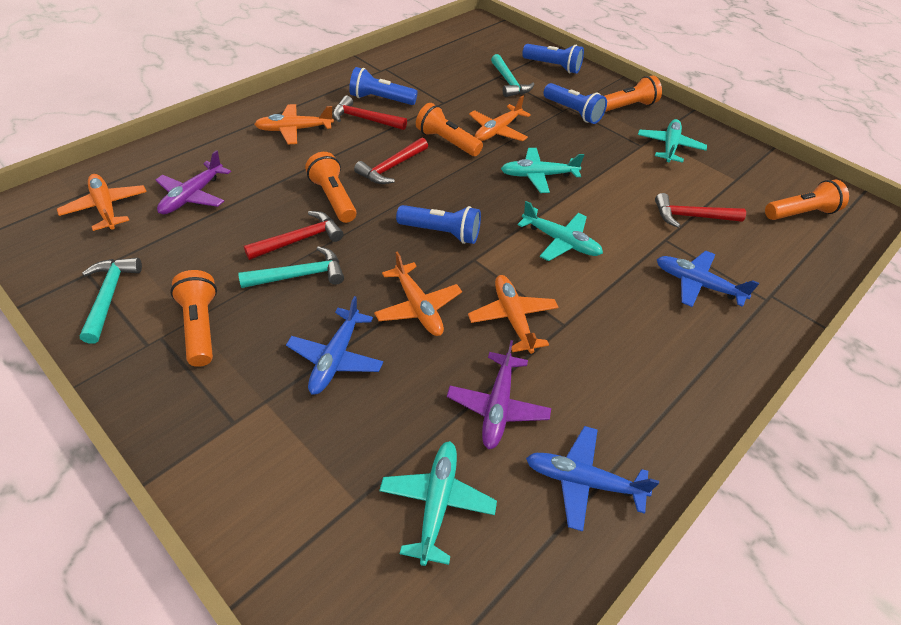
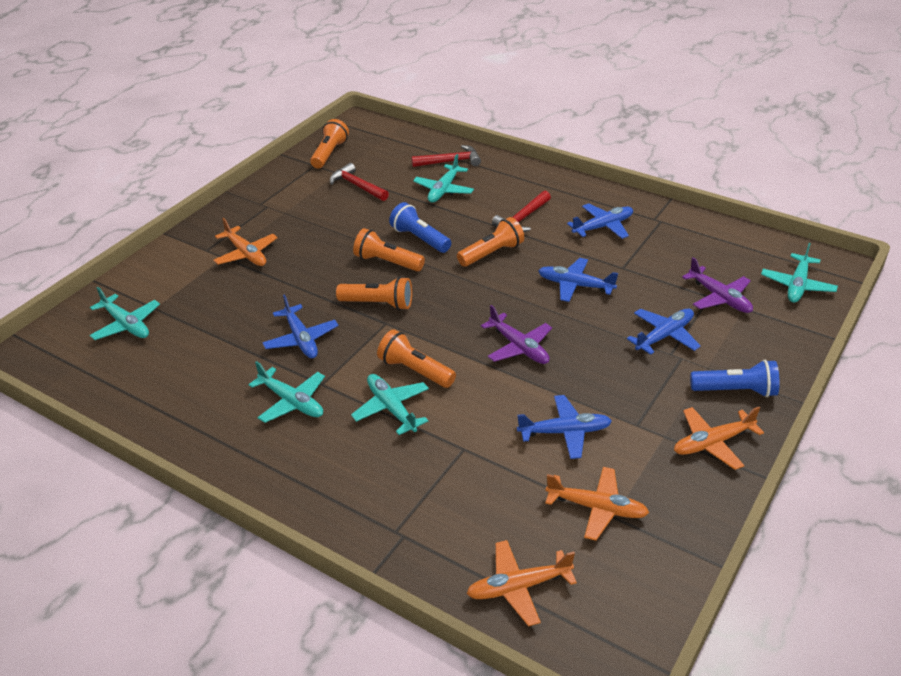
blue flashlight: [349,67,418,105] [396,205,481,244] [522,44,584,74] [543,83,607,124] = 4 -> [389,202,451,253] [690,360,780,397] = 2
blue plane: [286,296,383,394] [526,426,659,531] [657,251,759,307] = 3 -> [262,294,339,358] [517,395,612,459] [538,258,618,302] [567,203,633,239] [627,309,701,355] = 5
orange plane: [57,174,147,231] [254,104,334,144] [374,251,462,336] [468,275,559,354] [469,96,531,141] = 5 -> [213,218,278,266] [466,540,577,626] [545,467,649,541] [674,407,764,470] = 4
red hammer: [244,211,344,260] [333,95,407,130] [354,137,428,184] [655,193,746,228] = 4 -> [330,163,389,201] [411,145,481,167] [492,191,551,232] = 3
turquoise hammer: [79,258,142,344] [238,246,344,288] [491,54,535,97] = 3 -> none = 0
turquoise plane: [379,441,497,566] [501,148,584,193] [518,201,603,261] [638,119,707,163] = 4 -> [89,287,160,340] [249,361,325,423] [351,374,429,435] [413,154,474,203] [761,243,838,303] = 5

